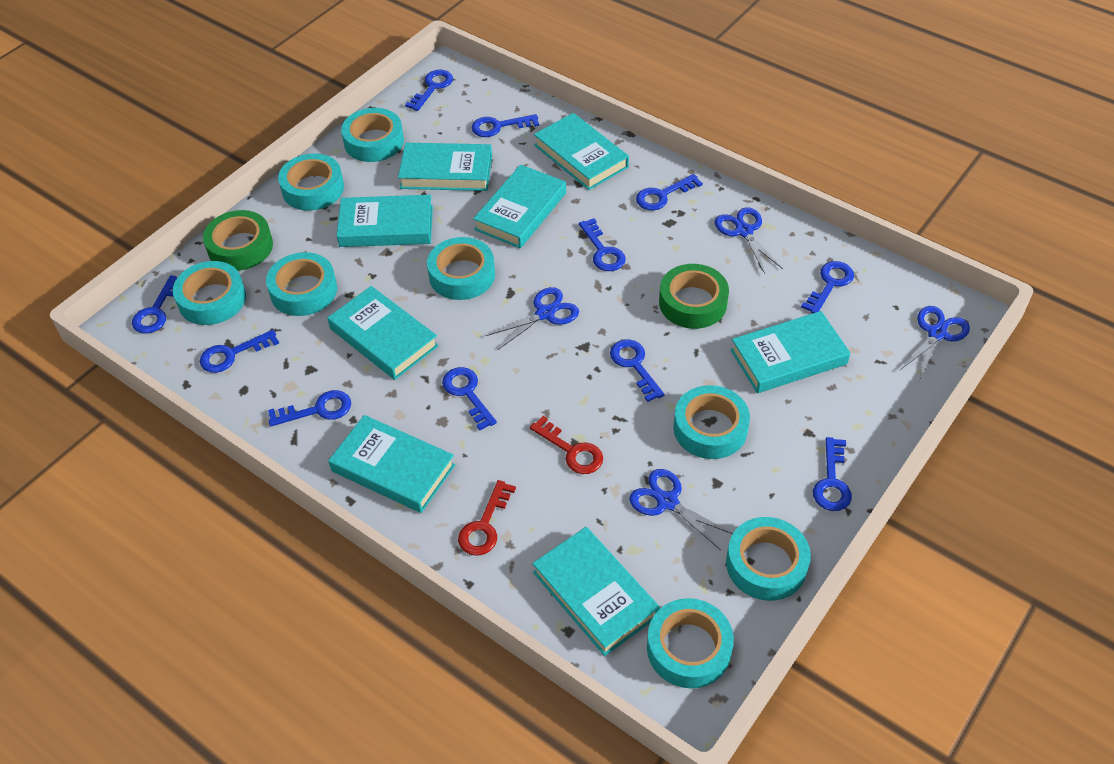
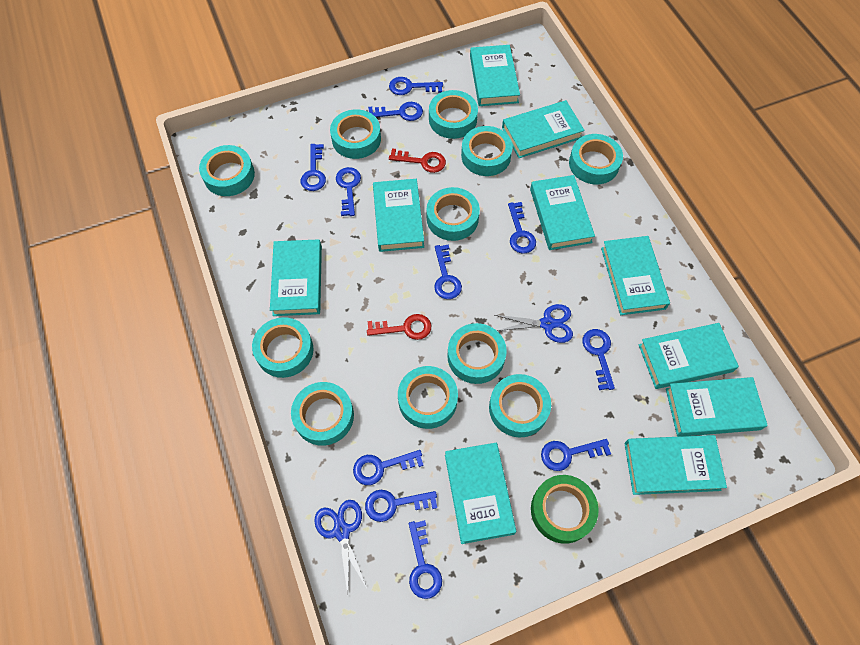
blue scissors: [486,287,579,350] [629,469,733,550] [715,207,783,274] [900,306,970,379] = 4 -> [314,500,367,595] [495,304,573,343] = 2
green tape: [203,210,273,271] [659,264,729,329] = 2 -> [531,475,599,544] = 1
turquoise book: [327,286,439,380] [328,415,455,513] [337,195,433,247] [398,143,492,191] [473,164,566,248] [532,527,660,656] [534,113,629,190] [730,311,850,393] = 8 -> [270,239,322,316] [373,179,424,252] [445,443,516,544] [470,45,520,106] [502,100,585,158] [530,175,595,250] [601,236,670,315] [624,435,727,495] [639,323,739,389] [666,377,768,437] = 10
turquoise tape: [173,261,246,325] [266,252,337,316] [278,153,344,211] [341,108,404,162] [427,237,495,300] [647,598,734,688] [673,385,750,459] [726,517,811,601] = 8 -> [199,145,255,196] [252,317,313,378] [291,382,354,446] [330,109,381,159] [398,366,458,429] [427,187,480,241] [429,90,478,139] [447,323,507,384] [461,126,513,176] [489,374,551,438] [569,134,623,184] = 11

